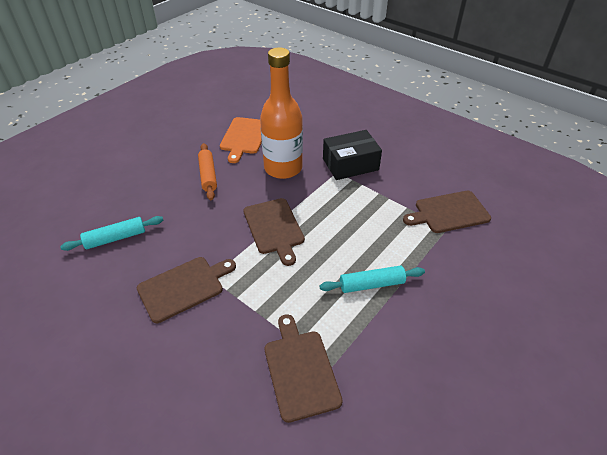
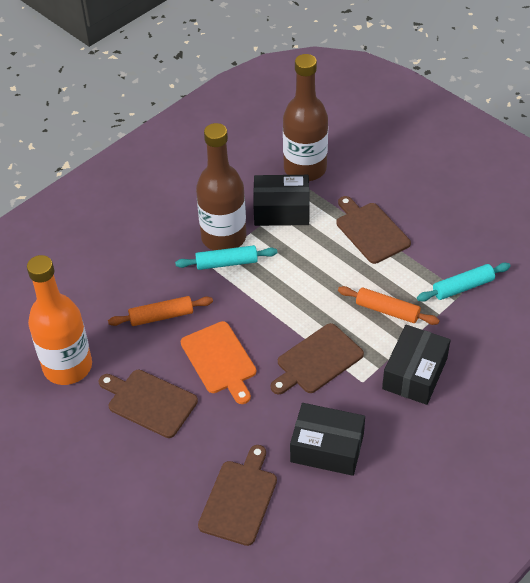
black box: [323,130,382,180] = 1 -> [253,175,310,226] [290,403,365,476] [382,325,451,405] = 3
brown bottle: none = 0 -> [196,123,247,250] [283,54,328,181] = 2
orange rolling pin: [198,143,217,200] = 1 -> [108,296,213,326] [338,286,440,325] = 2

